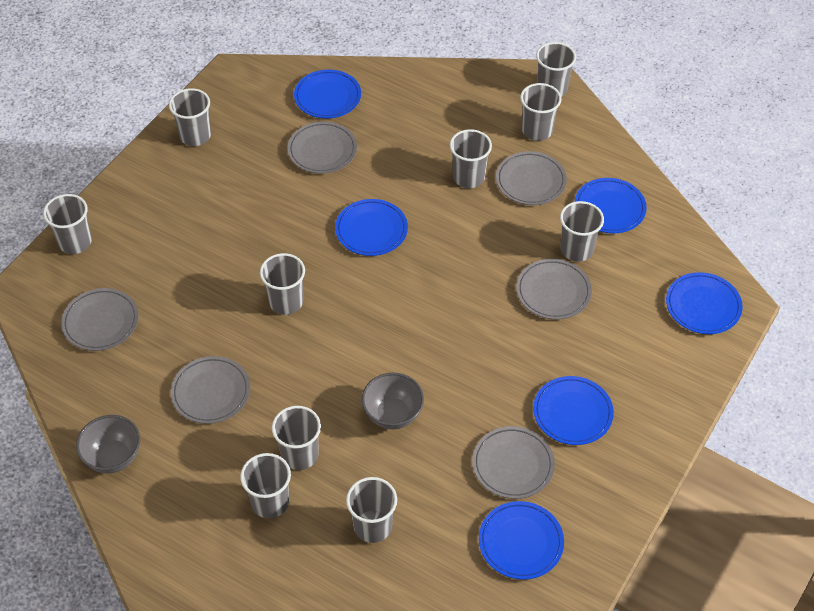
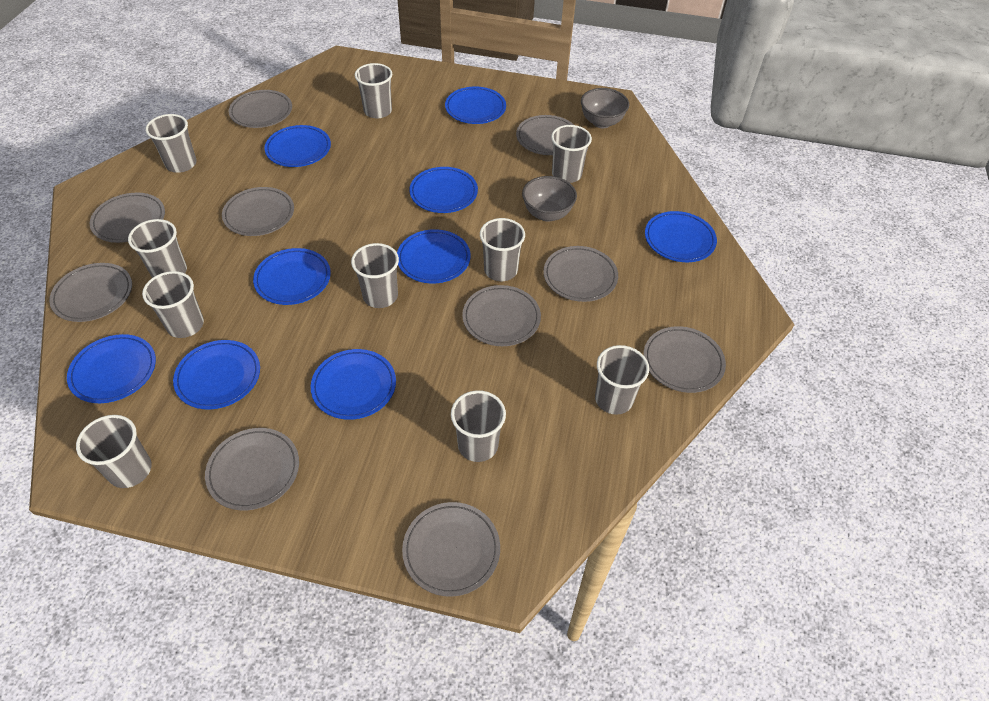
blue plate: [294,70,361,119] [335,199,408,256] [479,501,564,580] [533,376,614,445] [575,178,647,233] [666,272,743,334] = 6 -> [67,334,156,403] [173,340,260,409] [253,248,331,305] [264,125,331,167] [311,349,396,420] [397,229,471,284] [409,167,478,213] [445,86,506,124] [645,211,717,262] = 9
grey plate: [61,288,139,351] [171,356,250,424] [288,121,357,174] [472,426,555,499] [496,151,567,205] [517,259,592,320] = 6 -> [49,263,132,322] [90,193,165,243] [205,428,299,511] [222,187,294,236] [229,90,292,128] [402,502,500,597] [462,285,541,346] [516,115,574,155] [543,246,618,302] [643,326,726,393] = 10

